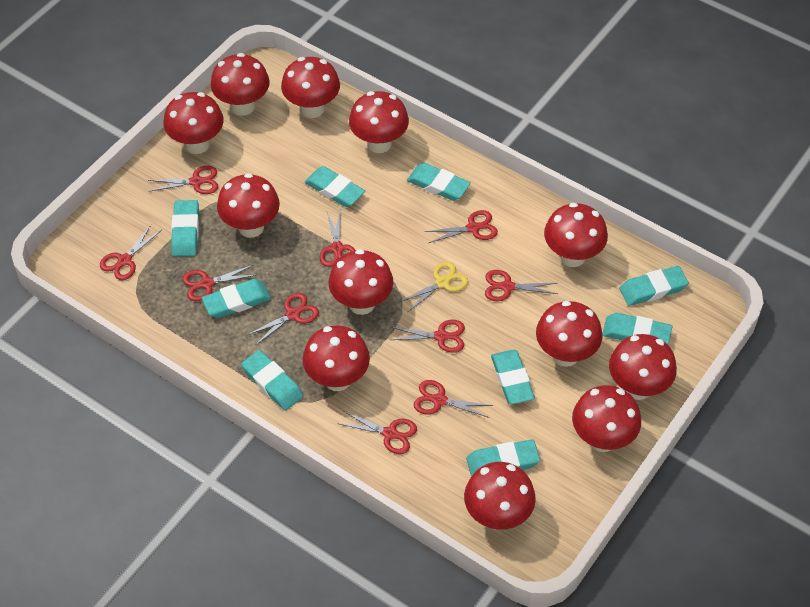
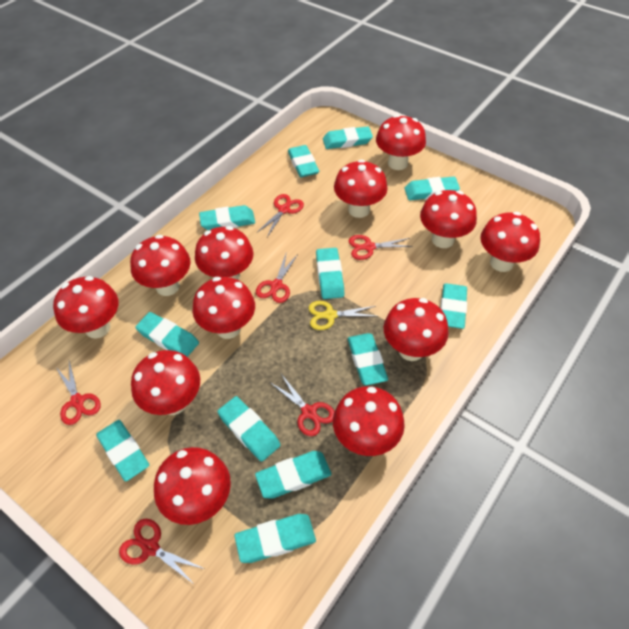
red scissors: [100,225,162,280] [148,166,218,194] [182,264,256,301] [247,293,319,345] [320,212,356,267] [337,411,417,454] [390,320,465,353] [413,380,493,418] [424,210,498,243] [485,270,558,301] = 10 -> [56,361,101,425] [119,519,205,585] [256,254,298,303] [258,194,304,237] [271,374,334,436] [349,235,413,260] = 6
turquoise eraser: [171,200,199,257] [202,279,271,318] [241,350,303,410] [305,166,365,207] [407,163,471,201] [466,439,540,476] [491,350,535,404] [602,313,673,344] [619,266,688,306] = 9 -> [96,420,149,481] [135,312,199,357] [199,205,255,230] [217,396,281,462] [234,514,316,563] [255,451,332,499] [288,145,319,177] [316,248,345,299] [323,126,373,149] [348,333,388,385] [405,177,460,200] [440,283,467,329] = 12

